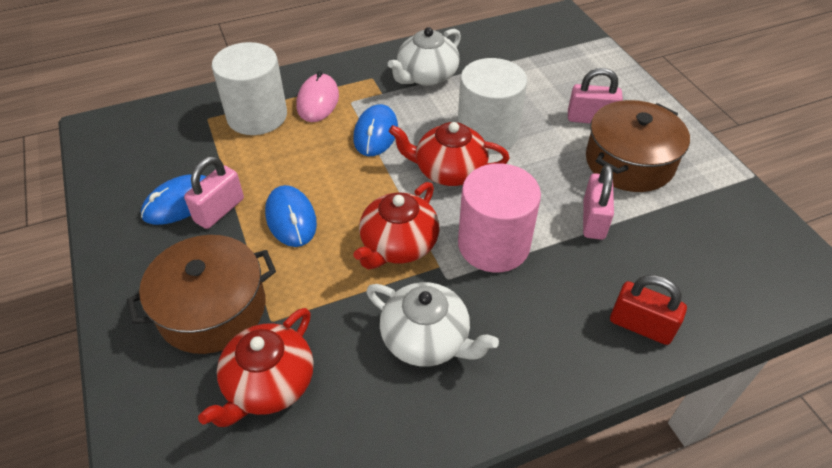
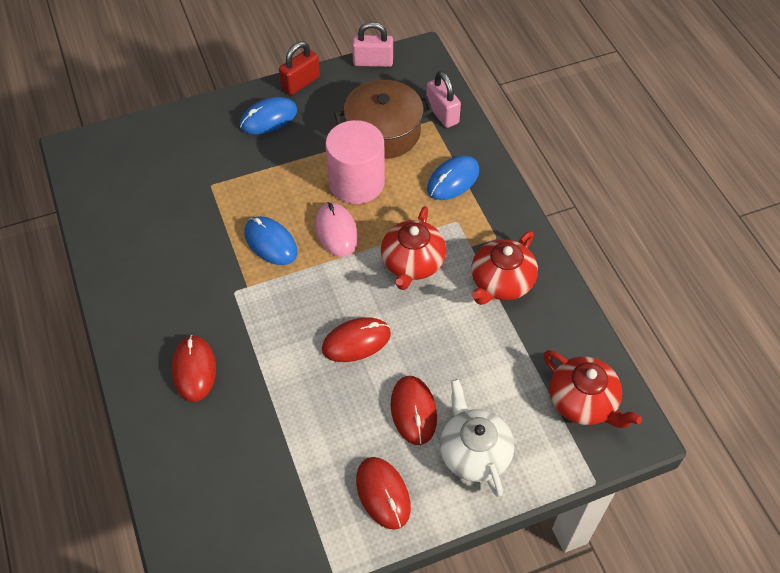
brown pot: [127,235,276,354] [586,100,690,192] = 2 -> [334,80,433,159] = 1
pink padlock: [184,156,244,229] [568,68,623,124] [583,164,614,240] = 3 -> [352,22,393,67] [426,71,461,128] = 2
red mouse: none = 0 -> [171,335,216,402] [322,317,391,362] [356,457,411,530] [391,376,437,445] = 4
white cylinder: [212,42,287,135] [458,58,527,153] = 2 -> none = 0
white teapot: [366,282,499,366] [388,27,461,86] = 2 -> [440,379,514,497] = 1

